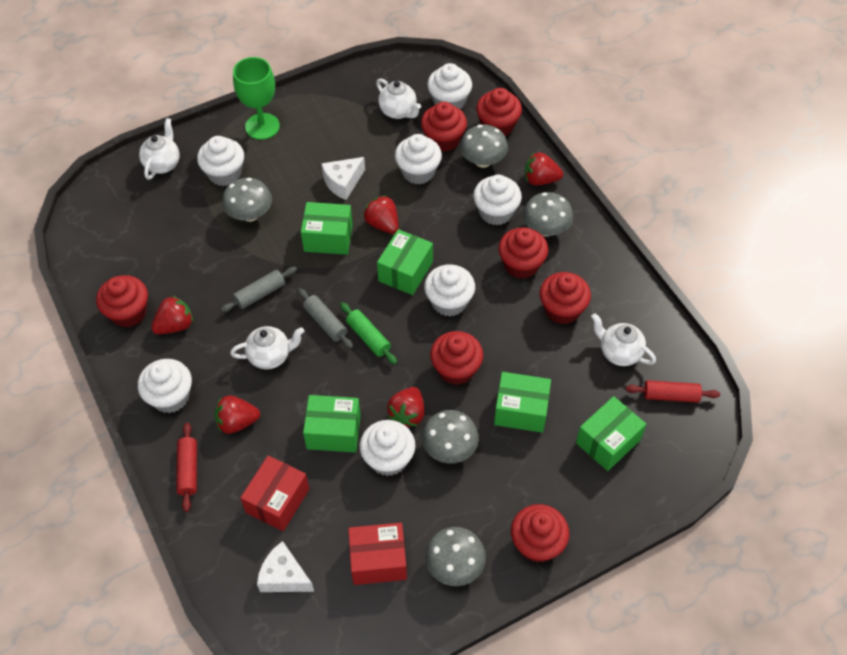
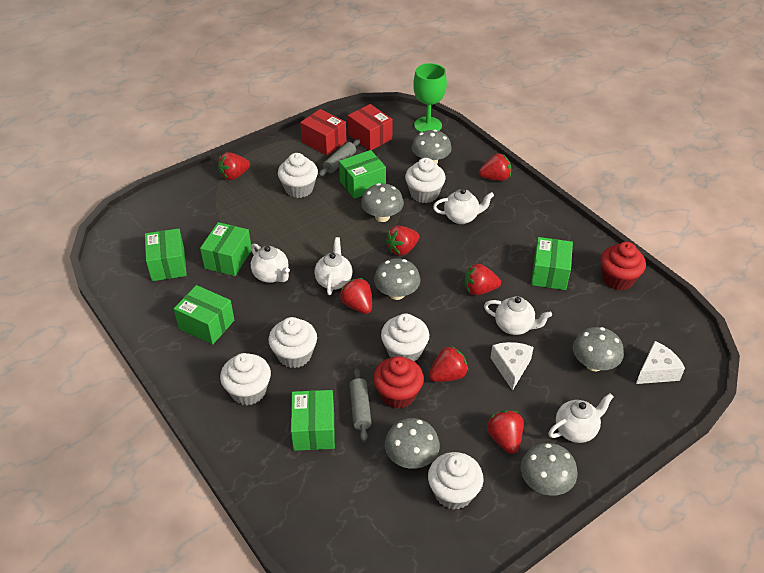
green box: [301,202,353,255] [303,395,361,452] [377,229,433,295] [494,372,551,433] [576,396,646,471] = 5 -> [145,229,187,281] [174,285,234,344] [200,222,251,276] [291,390,335,451] [339,150,386,199] [531,237,573,290] = 6
green rolling pin: [340,302,397,364] = 1 -> none = 0
grey mushroom: [222,178,272,222] [422,410,479,463] [425,527,486,586] [460,124,508,168] [523,192,573,237] = 5 -> [361,183,404,222] [374,258,420,300] [385,418,440,469] [412,130,452,164] [520,443,578,496] [573,327,624,371] = 6
red cupcake: [96,275,148,328] [421,102,467,152] [430,331,483,385] [476,88,522,136] [498,227,548,279] [511,504,569,563] [540,272,591,324] = 7 -> [373,356,424,409] [600,242,646,290] = 2
red rolling pin: [176,422,197,512] [626,380,720,403] = 2 -> none = 0
red strawberry: [151,296,193,334] [214,395,260,434] [363,195,399,234] [387,387,425,427] [525,152,563,186] = 5 -> [218,152,250,180] [340,278,372,314] [386,225,419,256] [429,346,468,382] [464,264,501,295] [479,153,511,181] [487,411,524,454] = 7
white cupcake: [138,359,192,413] [197,136,244,186] [360,420,415,476] [395,134,442,184] [424,264,475,317] [427,63,472,109] [473,175,522,225] = 7 -> [220,353,271,405] [269,317,317,368] [278,153,318,198] [381,313,429,362] [405,158,446,203] [428,452,484,510] = 6
white teapot: [139,118,180,180] [230,326,304,369] [376,78,421,119] [591,313,656,366] = 4 -> [251,243,290,283] [315,237,352,295] [433,188,494,224] [484,296,552,335] [548,393,614,443] = 5

